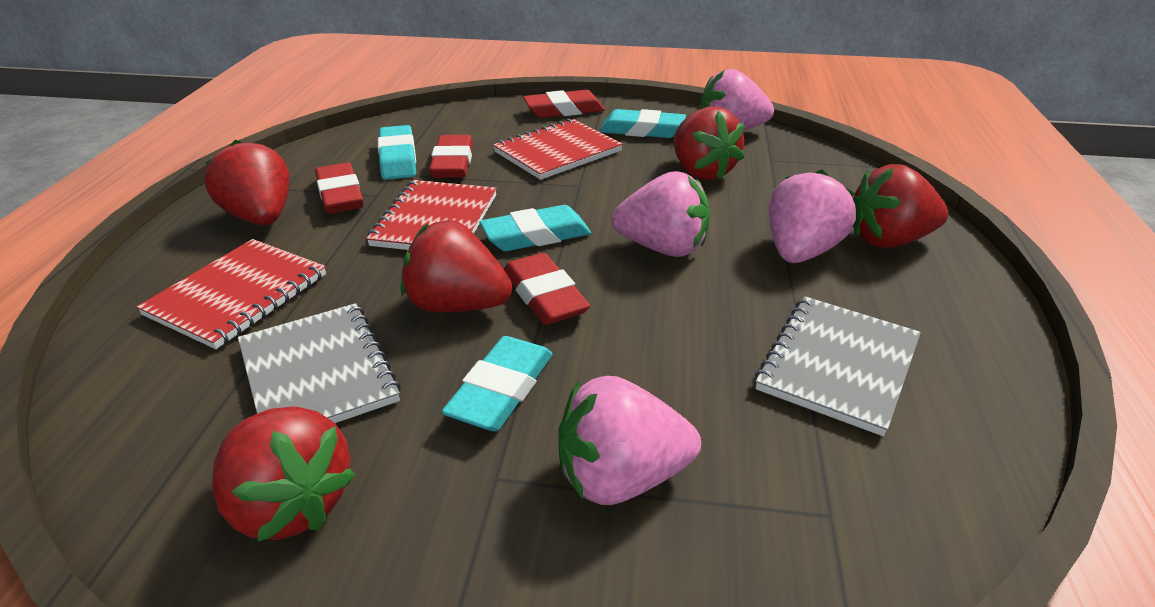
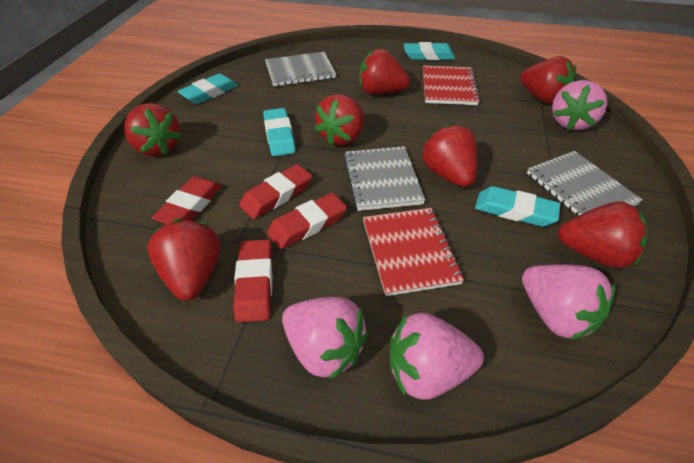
grey notebook: [238,303,401,423] [755,296,921,436] = 2 -> [265,52,336,86] [344,146,425,211] [527,151,642,216] = 3
red notebook: [136,239,326,349] [366,180,497,250] [493,118,623,180] = 3 -> [363,208,464,296] [423,66,481,105] = 2
red strawberry: [205,140,289,225] [212,406,356,542] [401,220,512,312] [674,107,745,180] [853,164,948,248] = 5 -> [124,103,182,156] [148,219,221,301] [315,94,364,146] [359,49,410,95] [421,123,478,187] [520,56,576,104] [558,202,648,268] = 7

